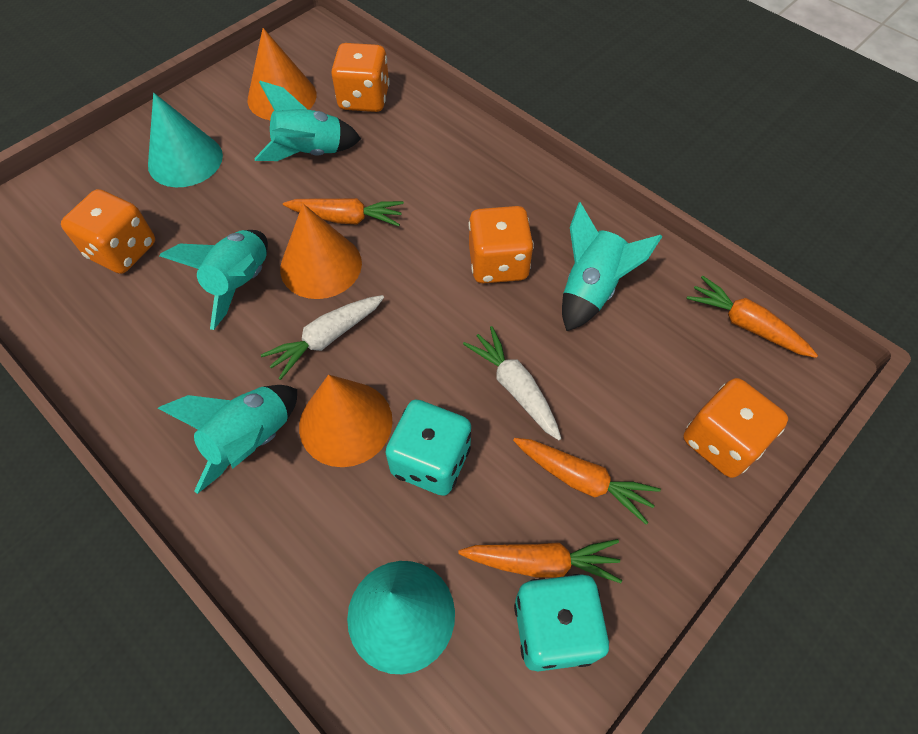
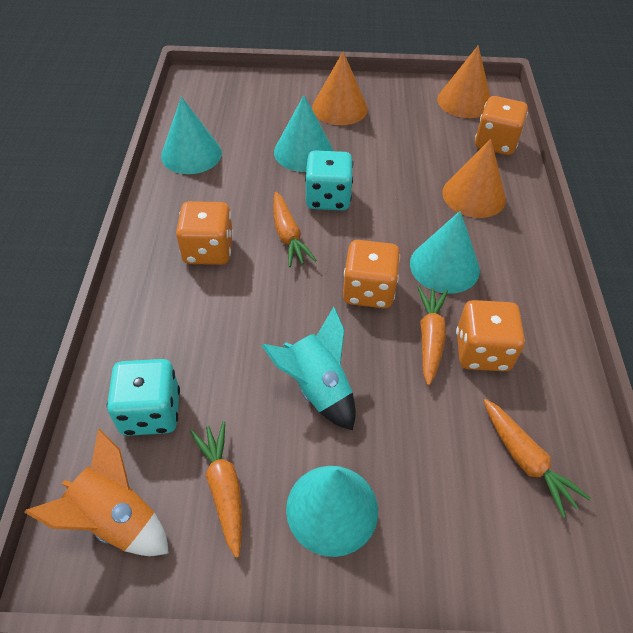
orange rocket: none = 0 -> [24,428,169,556] = 1
turquoise cone: [148,93,223,187] [347,561,455,674] = 2 -> [161,97,222,174] [274,95,333,172] [286,466,378,557] [410,211,480,294] = 4
turquoise rocket: [157,385,297,494] [160,230,268,330] [254,81,361,161] [562,202,662,331] = 4 -> [262,307,356,430] = 1
white carrot: [261,295,384,380] [463,326,561,440] = 2 -> none = 0

